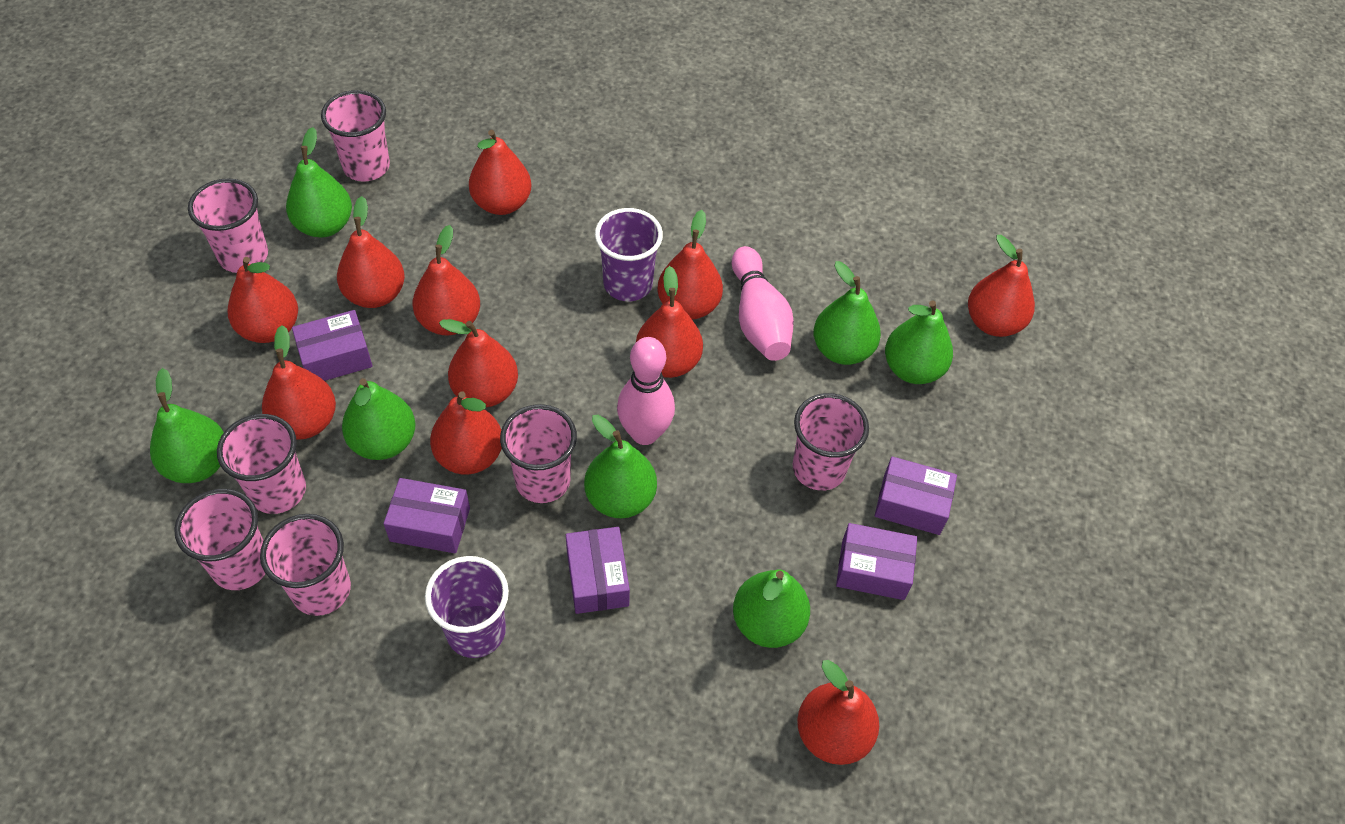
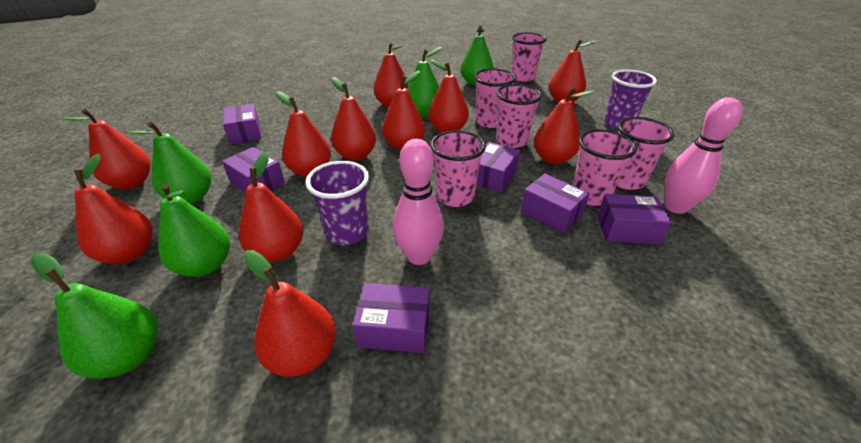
green pear: [150,368,224,483] [286,127,352,238] [342,378,415,460] [584,415,657,518] [733,570,810,648] [813,261,881,365] [885,300,953,384] = 7 -> [31,253,158,379] [128,122,211,204] [158,183,230,277] [407,47,442,117] [461,25,494,86] = 5
pink cup: [174,489,265,590] [188,178,268,273] [217,414,306,514] [260,514,351,616] [321,90,390,181] [500,404,577,503] [793,393,869,491] = 7 -> [430,130,486,207] [474,68,516,128] [496,84,542,148] [512,32,547,82] [572,129,637,206] [617,117,674,190] = 6
purple box: [292,310,373,381] [384,478,470,553] [566,527,630,614] [836,523,917,600] [875,456,957,535] = 5 -> [222,147,285,192] [223,104,261,144] [352,283,430,353] [477,142,520,193] [521,174,589,233] [597,194,672,244] = 6

